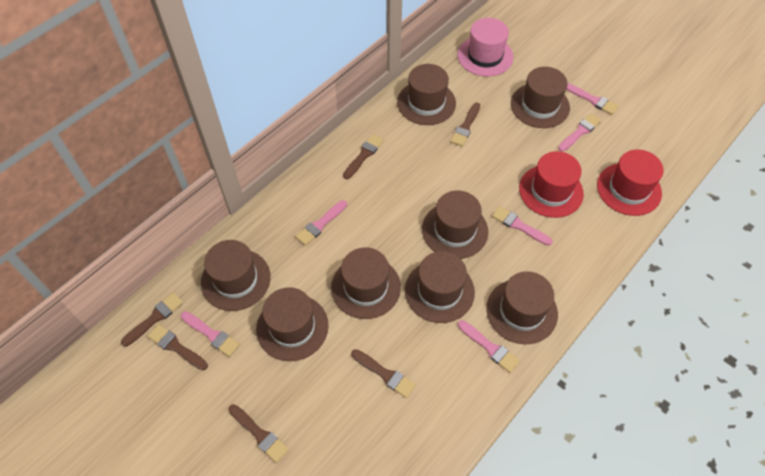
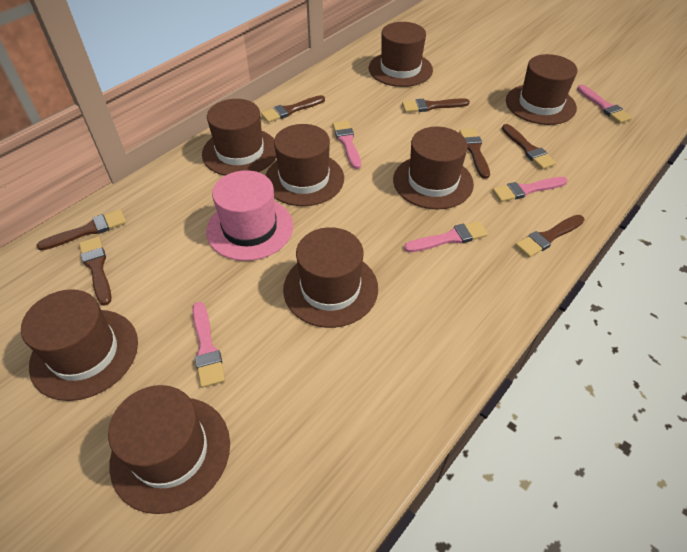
brown brush: [121,293,183,347] [148,324,208,370] [228,404,289,463] [343,134,384,179] [351,349,416,398] [450,103,480,146] = 6 -> [37,210,126,251] [79,237,112,306] [261,95,325,122] [402,98,470,112] [459,128,490,179] [502,124,556,169] [515,215,585,257] = 7
pink brush: [181,311,240,357] [295,200,347,246] [458,320,520,373] [492,206,553,246] [558,113,601,151] [566,83,618,115] = 6 -> [192,302,225,388] [332,121,361,169] [404,221,488,252] [492,177,568,202] [577,85,632,124] = 5
red hat: [519,151,584,218] [597,149,664,216] = 2 -> none = 0

